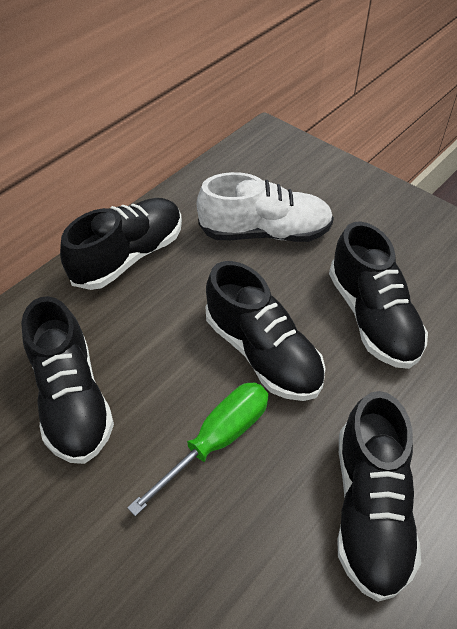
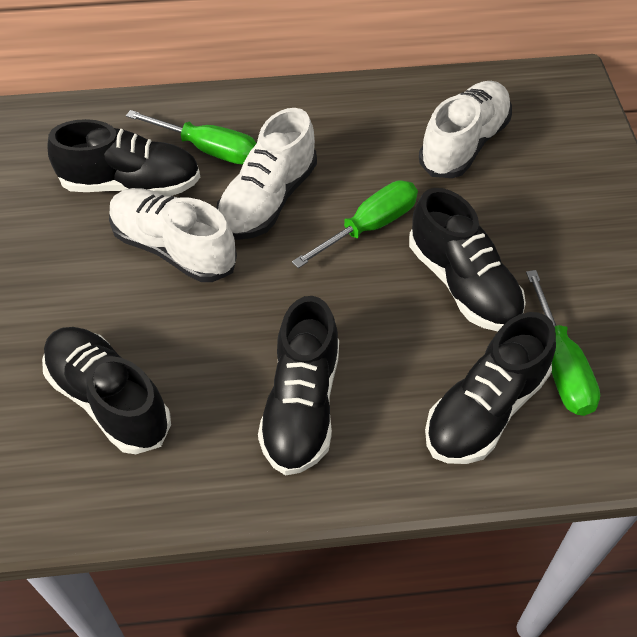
green screwdriver: [127,383,268,516] = 1 -> [126,110,257,164] [292,181,418,268] [526,270,600,416] = 3
white shoe: [197,172,334,242] = 1 -> [109,188,237,282] [216,108,317,240] [419,81,512,178] = 3

